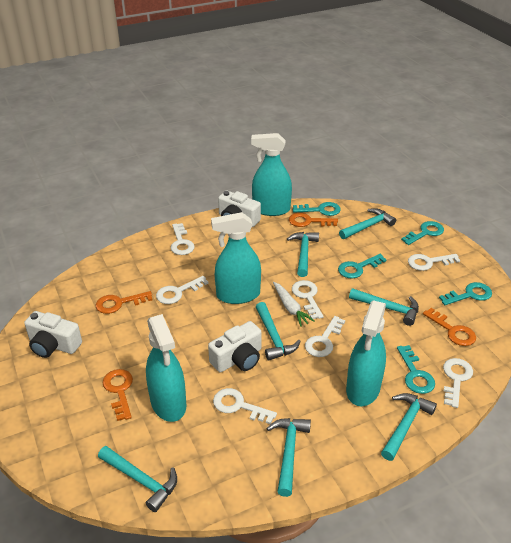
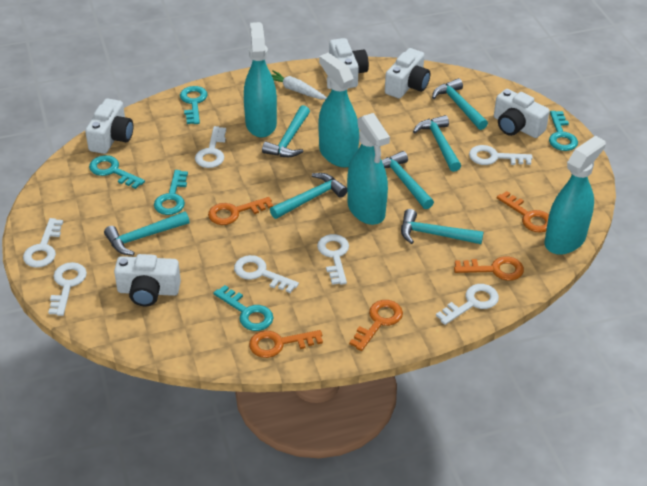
orange key: [96,291,153,314] [103,369,133,421] [289,213,338,227] [423,308,476,346] = 4 -> [208,197,273,225] [249,330,323,358] [349,300,403,351] [454,256,524,281] [497,191,549,233] = 5
white camera: [24,311,82,358] [208,321,262,372] [218,191,261,227] = 3 -> [85,98,133,154] [114,254,181,306] [329,38,369,88] [385,48,430,98] [494,89,550,138] = 5

